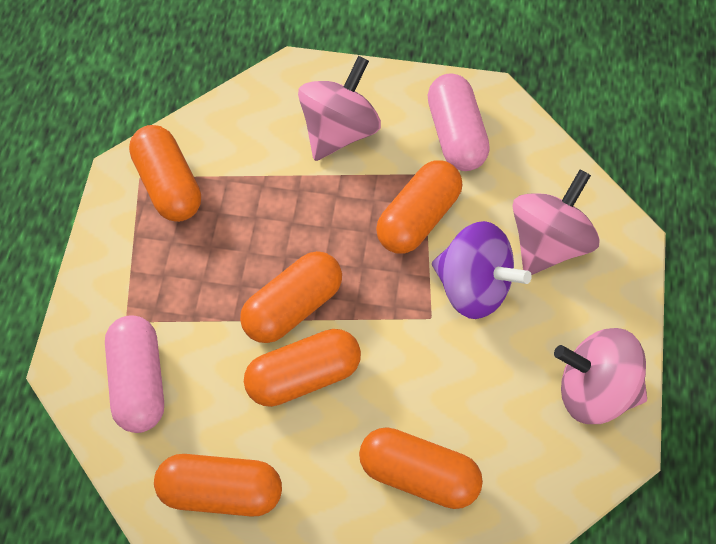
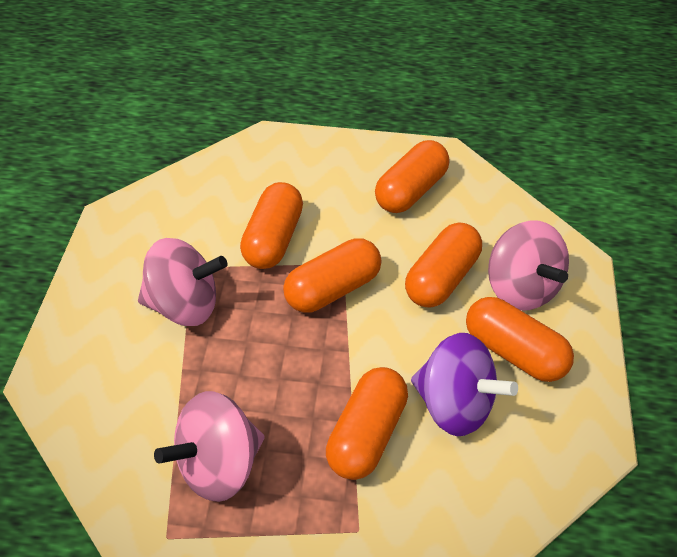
pink capsule: [105,315,164,433] [428,73,490,171] = 2 -> none = 0

